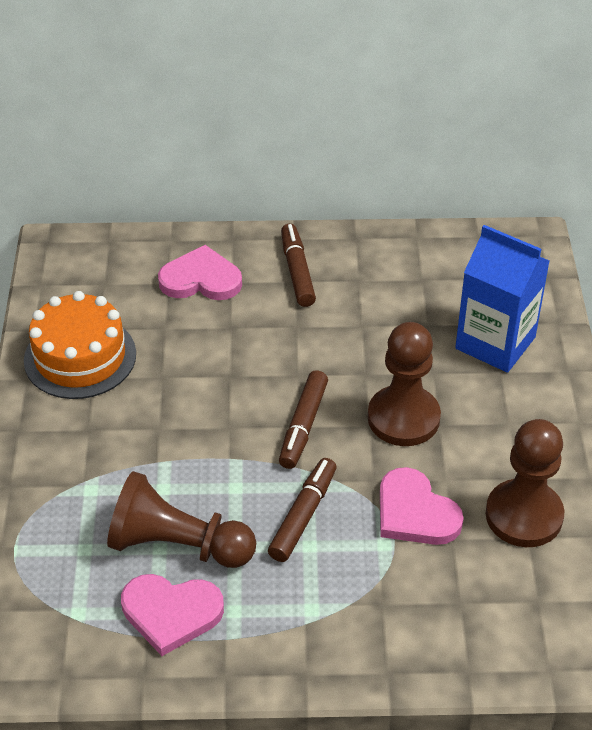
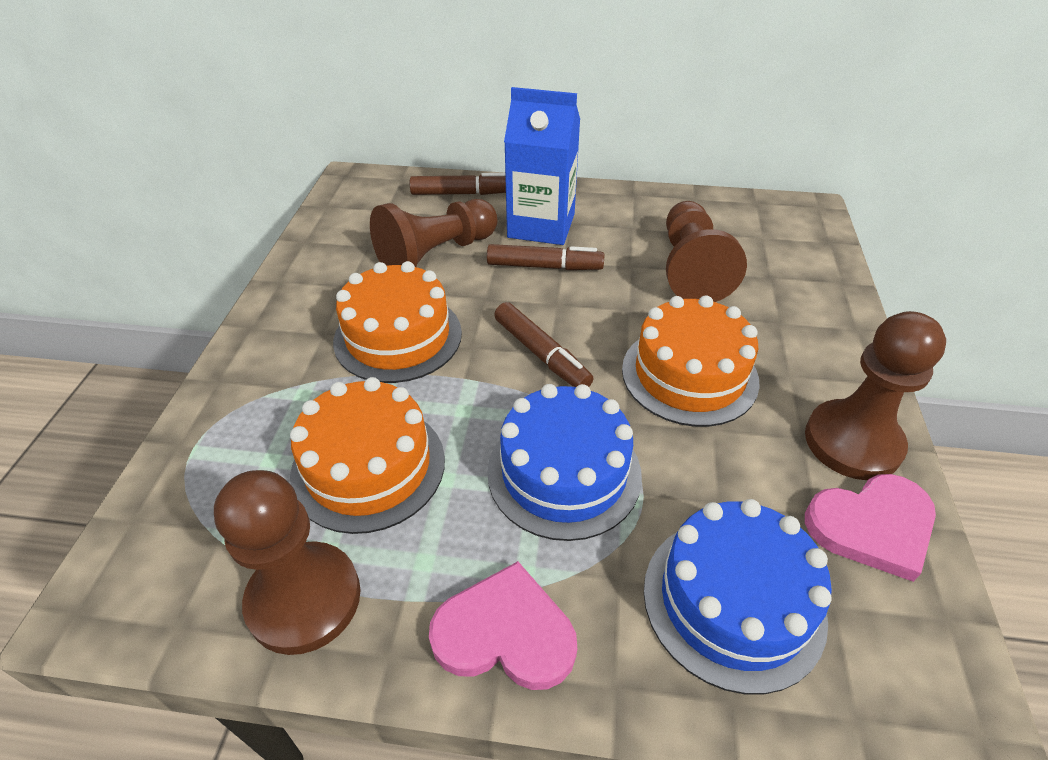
blue cake: none = 0 -> [487,384,642,541] [644,499,832,694] = 2
brown pawn: [107,471,256,568] [368,322,441,446] [486,419,564,547] = 3 -> [214,470,360,655] [370,199,497,267] [666,201,747,302] [805,311,946,480] = 4
orange cake: [24,291,136,399] = 1 -> [290,377,445,534] [333,261,462,383] [622,295,760,427] = 3
pink heart: [121,574,224,656] [158,245,242,300] [380,467,464,545] = 3 -> [429,561,577,690] [805,474,936,582] = 2

